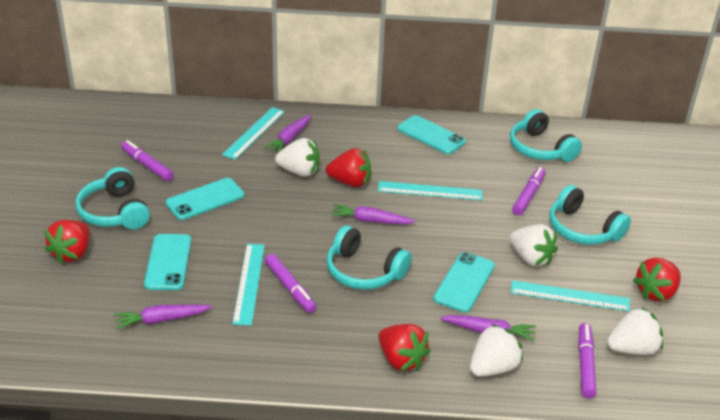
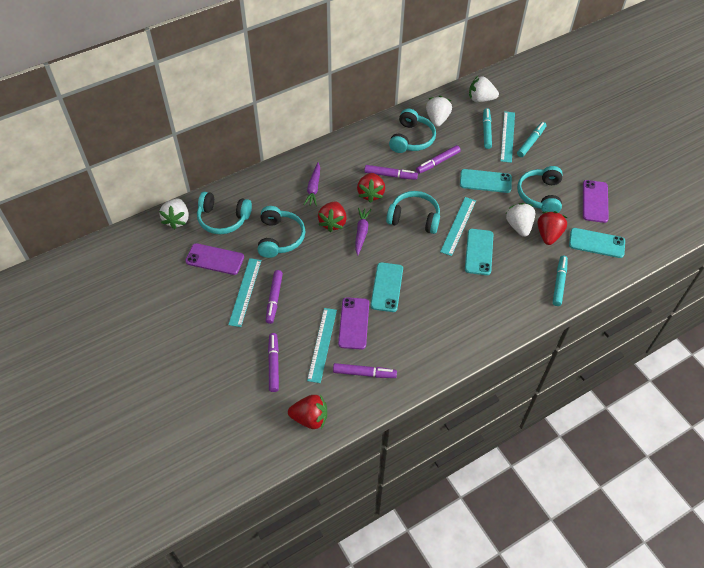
purple carrot: [114,305,212,330] [264,114,311,153] [331,204,415,224] [440,315,536,342] = 4 -> [304,162,320,206] [355,208,371,256] = 2
purple marker: [121,140,174,181] [265,254,317,313] [512,167,546,216] [578,323,596,398] = 4 -> [266,270,283,324] [268,333,279,392] [333,363,397,378] [364,165,418,180] [416,145,461,174] = 5
purple phone: none = 0 -> [185,243,244,275] [338,297,369,350] [583,180,609,223] = 3
turquoise headphones: [75,167,150,229] [327,225,412,290] [510,109,582,162] [549,185,631,245] = 4 -> [197,192,252,234] [257,206,305,258] [386,191,440,234] [389,108,436,153] [517,166,563,213] = 5
turquoise marker: none = 0 -> [483,108,492,149] [517,122,546,157] [553,255,568,306] = 3

